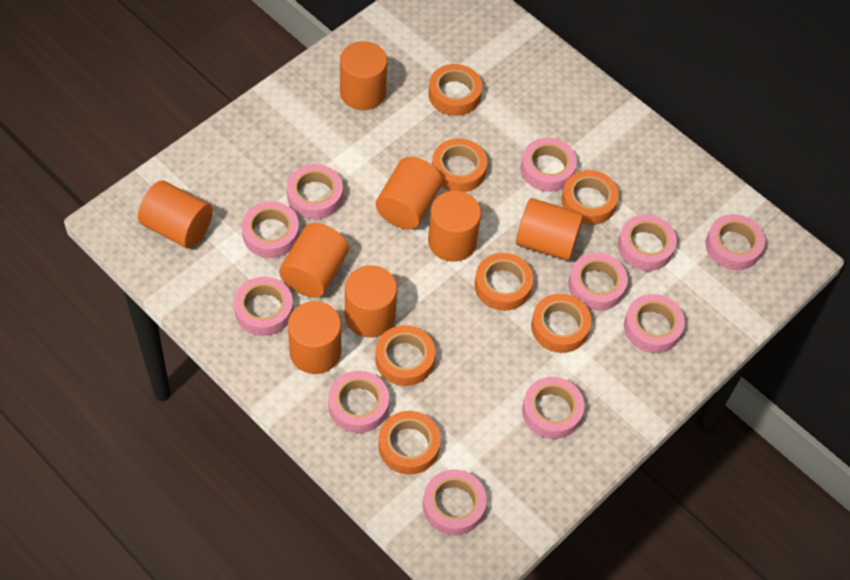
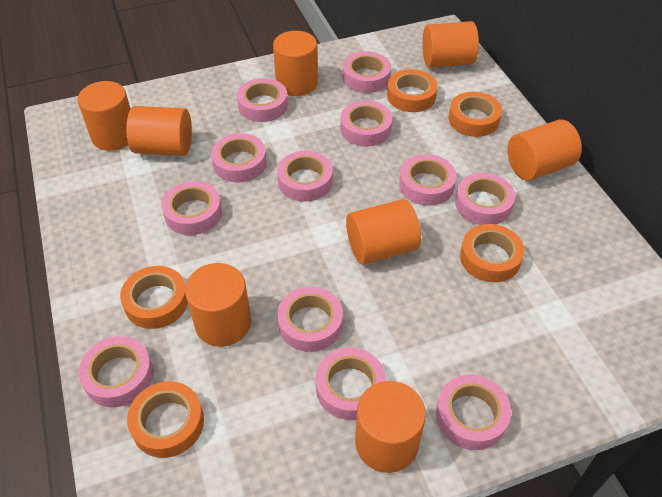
orange tape: [375,325,435,386] [379,411,441,475] [428,64,482,116] [432,138,487,192] [474,253,533,311] [531,294,591,353] [561,170,619,225] = 7 -> [120,266,188,329] [127,381,204,458] [387,69,438,112] [449,92,502,137] [460,224,525,282] = 5
pink tape: [234,277,293,336] [242,201,299,258] [287,164,343,220] [328,371,389,433] [423,470,487,535] [521,138,577,192] [522,377,584,439] [568,253,628,311] [618,215,677,271] [624,294,685,353] [706,214,765,270] = 11 -> [78,336,153,407] [161,181,222,235] [211,133,267,182] [237,78,288,122] [277,151,333,202] [277,286,343,352] [316,348,386,420] [340,101,393,146] [343,51,391,93] [399,154,457,206] [436,374,511,450] [455,173,515,225] = 12

